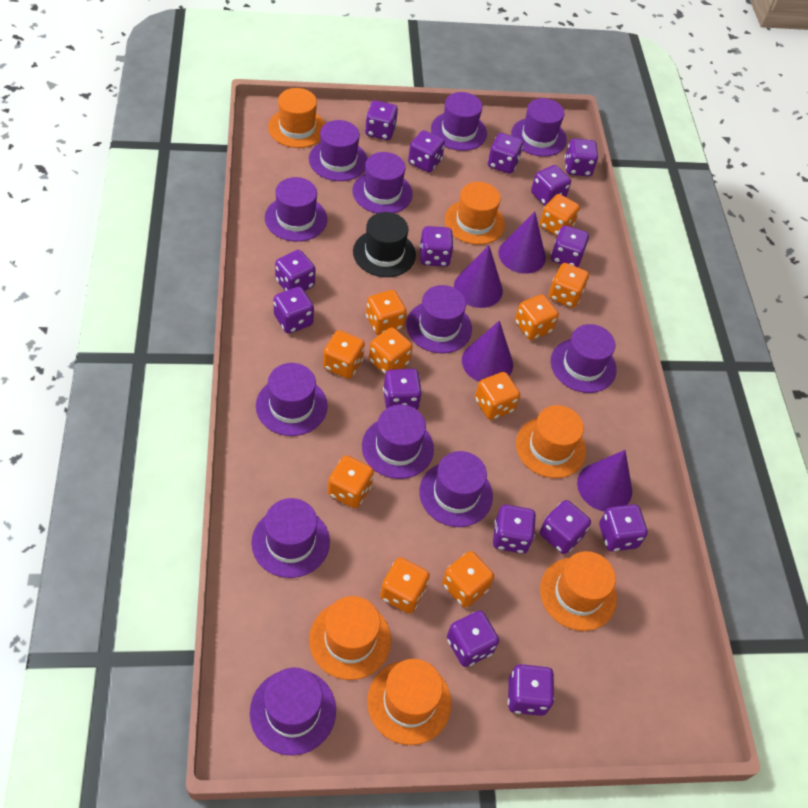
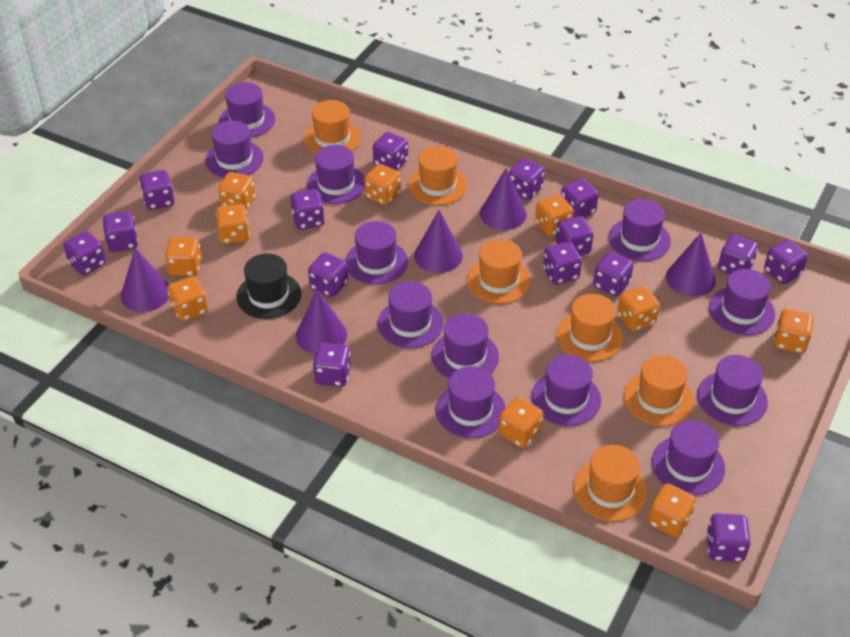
purple cone: [454,245,503,308] [462,321,513,382] [498,211,546,274] [577,450,632,512] = 4 -> [121,248,169,312] [296,289,347,354] [414,210,463,273] [480,168,527,230] [666,233,716,297] = 5

